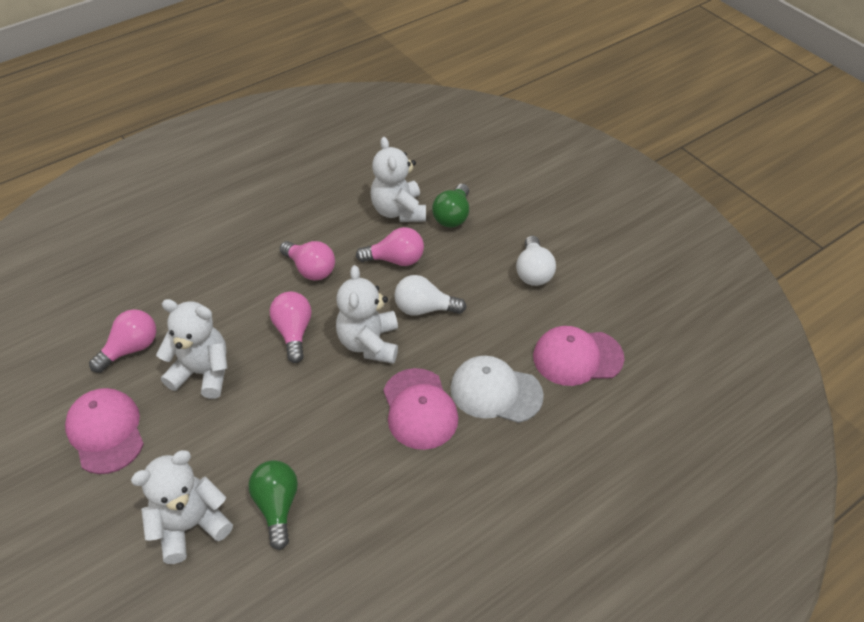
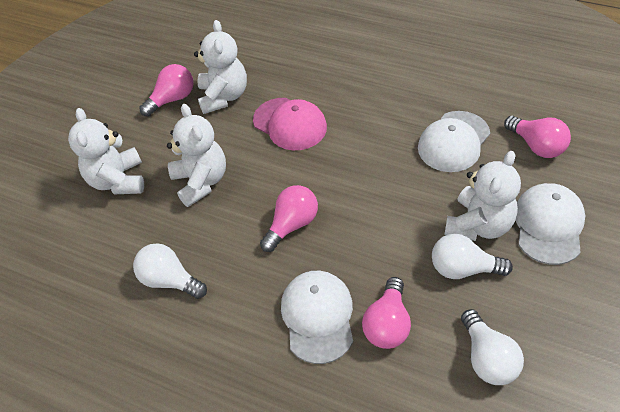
green light bulb: [248,460,298,550] [432,184,469,228] = 2 -> none = 0
pink cap: [65,388,144,474] [383,368,458,450] [533,326,624,386] = 3 -> [253,98,327,150] = 1
white cap: [450,356,544,423] = 1 -> [281,271,353,364] [418,111,490,172] [516,183,585,265] = 3
white light bulb: [394,275,467,316] [516,236,556,286] = 2 -> [133,243,207,299] [432,234,513,279] [461,309,524,385] = 3

